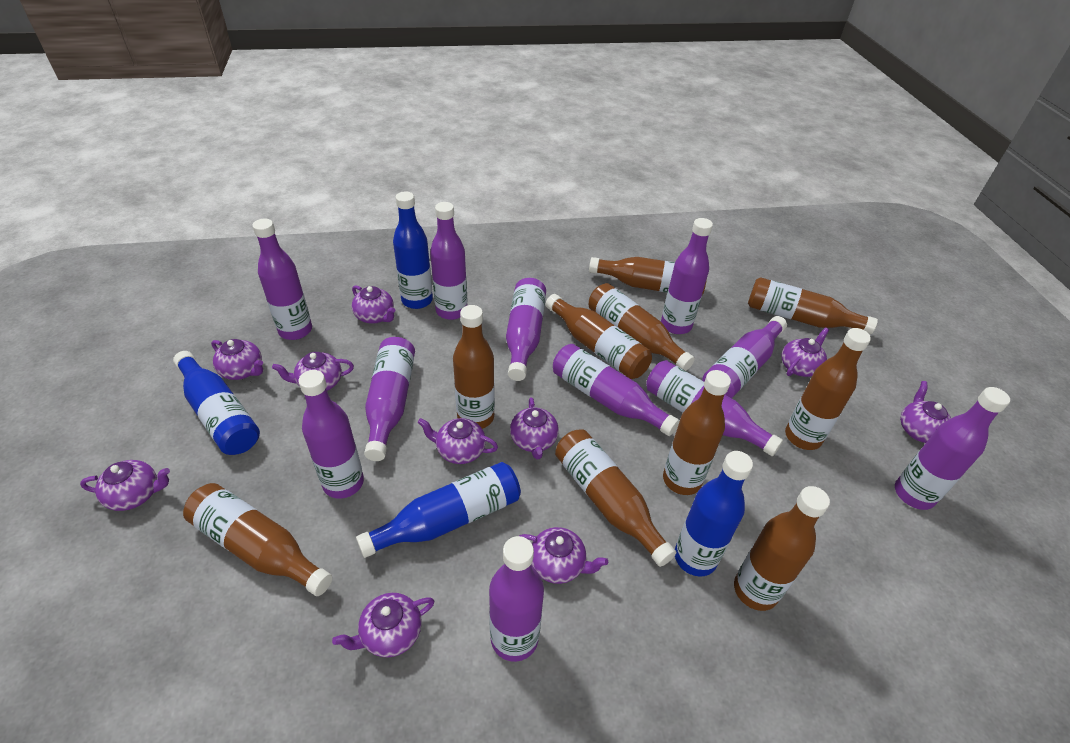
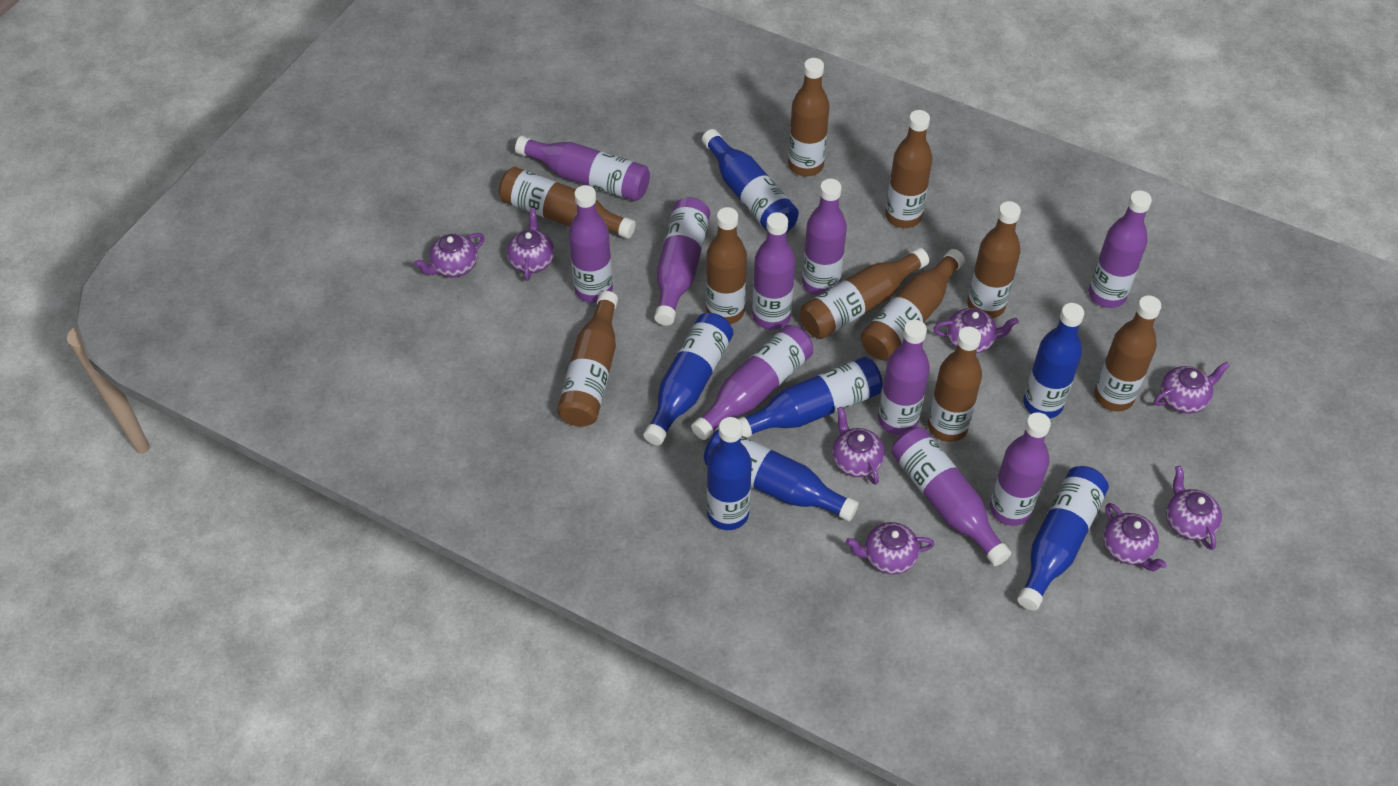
blue bottle: [173,351,260,455] [356,462,521,558] [393,191,433,309] [675,451,753,577] = 4 -> [643,313,733,445] [702,129,799,233] [704,429,859,521] [707,417,752,530] [738,357,883,438] [1017,466,1109,611] [1023,303,1084,419] = 7
purple bottle: [252,219,312,340] [298,370,364,499] [364,337,415,461] [430,202,467,320] [489,536,544,662] [506,278,546,381] [553,344,679,436] [646,360,783,456] [661,218,713,334] [702,316,787,398] [895,387,1010,510] = 11 -> [515,136,650,201] [569,185,613,303] [654,198,710,326] [691,325,813,440] [752,212,795,330] [802,179,847,296] [878,320,930,435] [892,427,1011,566] [990,412,1051,526] [1089,190,1152,308] = 10
purple teapot: [80,460,170,511] [211,339,263,380] [272,352,354,391] [332,593,435,657] [352,285,396,324] [418,418,498,464] [510,397,559,459] [519,527,608,584] [782,327,829,377] [900,381,951,443] = 10 -> [414,233,485,278] [507,208,555,281] [832,407,885,485] [846,522,934,574] [934,308,1018,354] [1103,503,1167,571] [1154,362,1230,414] [1166,466,1222,550] = 8

